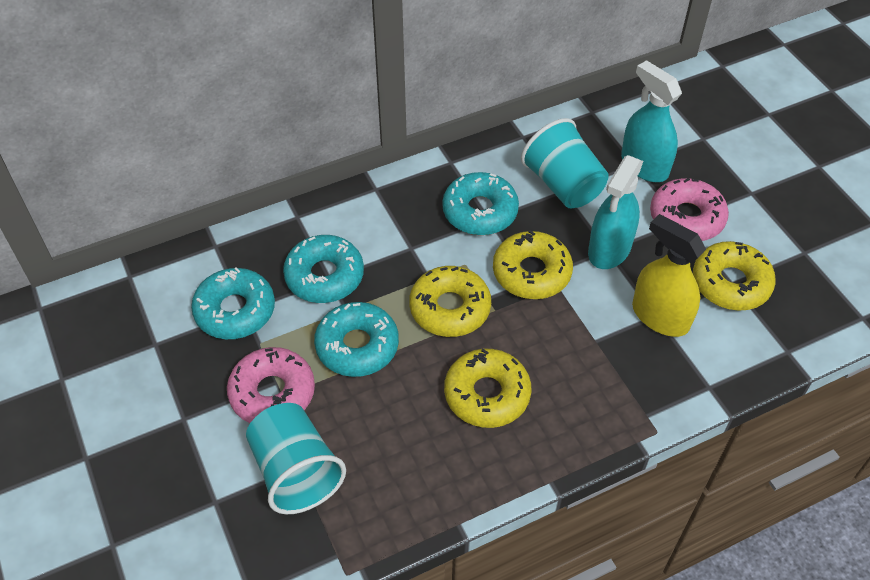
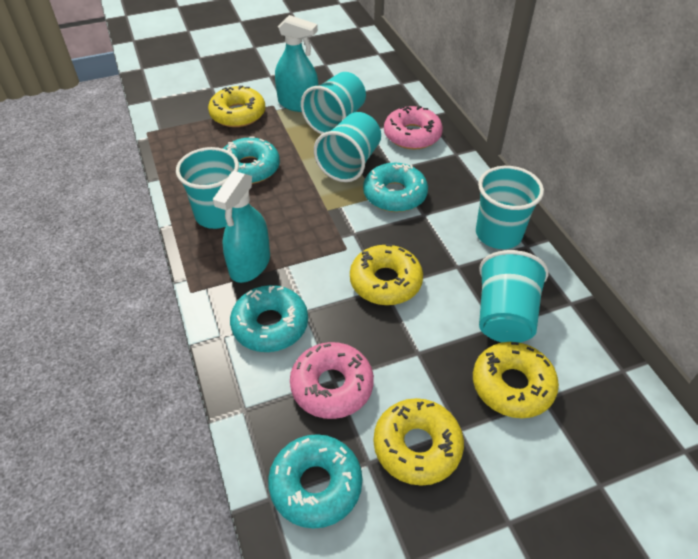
turquoise cup: [246,403,346,514] [521,118,609,208] = 2 -> [176,147,239,229] [301,72,366,134] [314,112,381,182] [476,166,544,249] [479,250,549,343] = 5
yellow spray bottle: [632,214,706,337] = 1 -> none = 0

